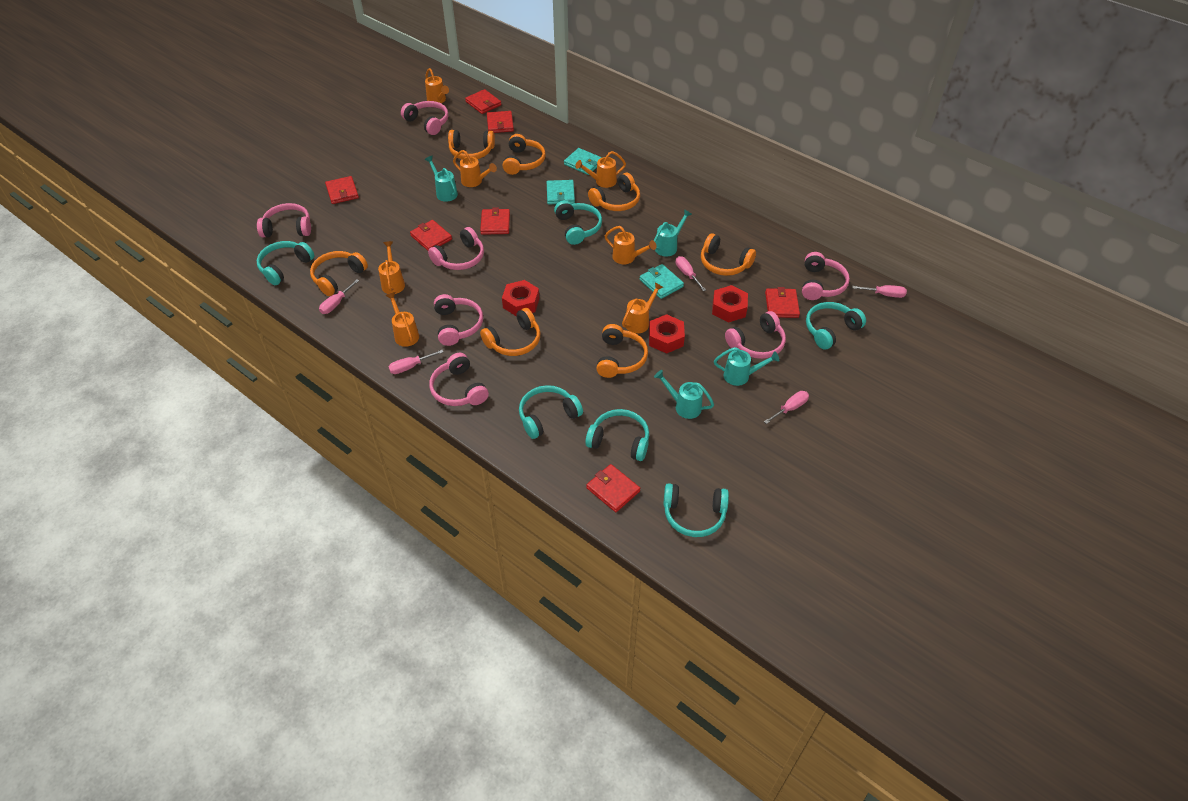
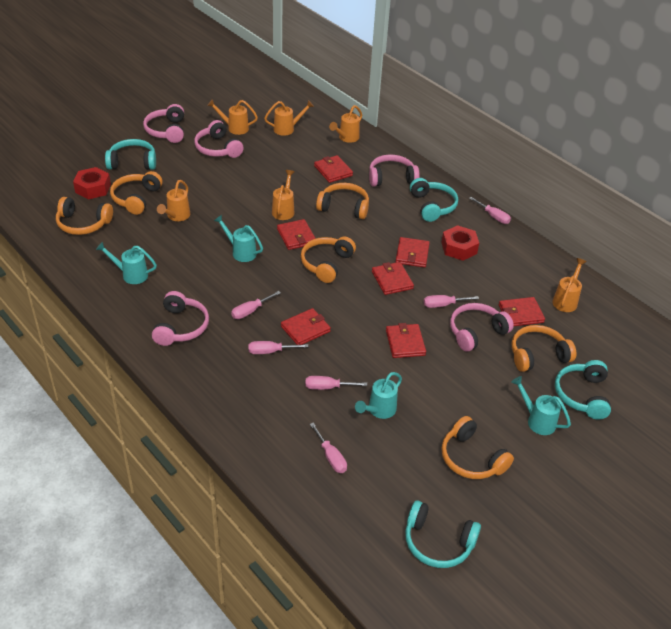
orange headphones: [310,251,368,296] [448,130,495,159] [480,308,541,356] [503,134,546,175] [588,173,640,211] [596,324,648,378] [701,233,756,276] = 7 -> [56,197,113,235] [110,171,163,215] [301,237,356,283] [316,183,369,219] [441,416,514,479] [512,325,576,372] = 6
orange watering can: [378,241,405,294] [386,292,419,347] [425,68,449,103] [453,150,497,187] [575,151,626,188] [605,226,656,264] [622,282,663,334] = 7 -> [157,180,190,221] [207,99,258,135] [264,100,314,136] [272,170,294,220] [329,105,362,143] [552,258,587,312] = 6
pink headphones: [257,203,311,238] [401,101,449,135] [428,227,484,270] [429,353,489,406] [434,294,483,346] [725,311,786,359] [802,252,850,300] = 7 -> [143,104,184,143] [152,291,209,346] [194,120,244,158] [369,155,420,186] [450,303,514,352] = 5
pink screwdriver: [319,279,359,314] [388,350,443,374] [676,256,706,291] [764,391,809,424] [852,285,907,298] = 5 -> [231,291,281,319] [248,341,308,354] [305,376,367,390] [310,423,347,473] [424,295,479,308] [469,197,511,224] = 6
red nut: [502,280,540,316] [649,314,685,354] [712,285,748,323] = 3 -> [73,167,111,200] [441,225,479,261] = 2
turquoise headphones: [257,241,314,285] [519,385,583,439] [554,200,602,245] [585,409,649,461] [663,483,729,537] [806,302,866,349] = 6 -> [105,139,156,170] [405,500,481,568] [410,178,458,222] [555,360,611,420] = 4
turquoise wallet: [547,180,575,204] [564,148,602,175] [640,264,684,299] = 3 -> none = 0

